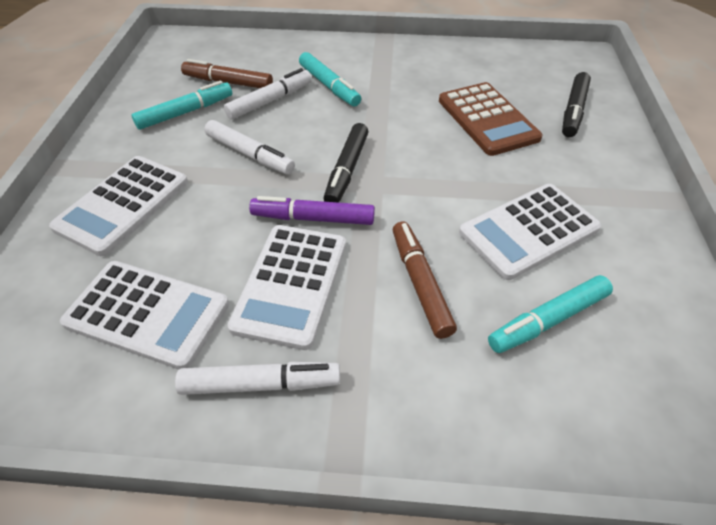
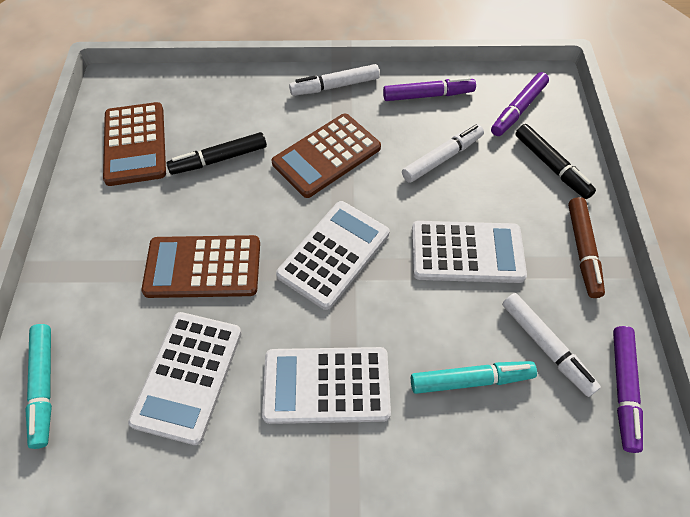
brown calculator: [439,82,543,156] = 1 -> [103,102,166,186] [141,235,260,298] [272,114,381,198] = 3
brown marker: [181,59,273,88] [393,222,457,339] = 2 -> [568,197,605,298] = 1
purple marker: [249,196,375,225] = 1 -> [383,77,476,101] [491,72,549,136] [613,326,643,453] = 3
turquoise marker: [132,81,232,130] [299,52,361,107] [488,275,613,353] = 3 -> [25,324,52,449] [411,361,537,394] = 2

